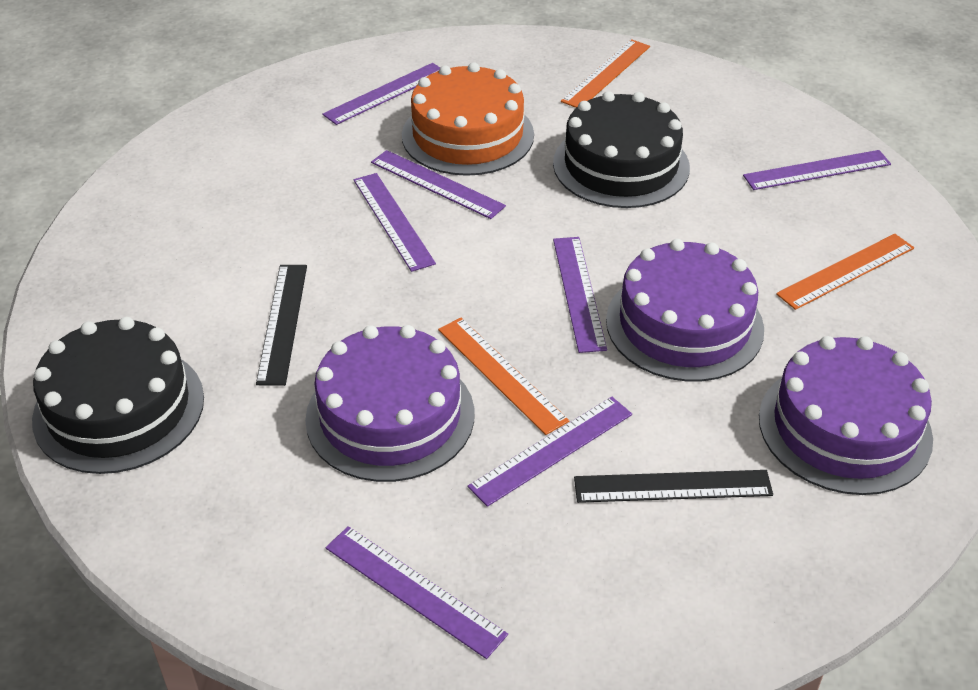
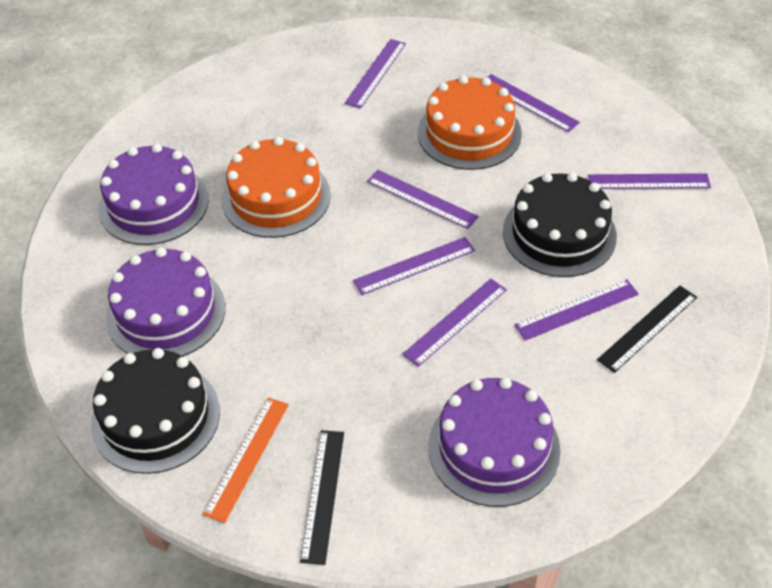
orange cake: [402,62,534,176] = 1 -> [222,137,331,238] [418,76,522,170] = 2
orange ruler: [438,318,570,435] [561,39,650,108] [776,234,914,310] = 3 -> [203,397,289,523] = 1

